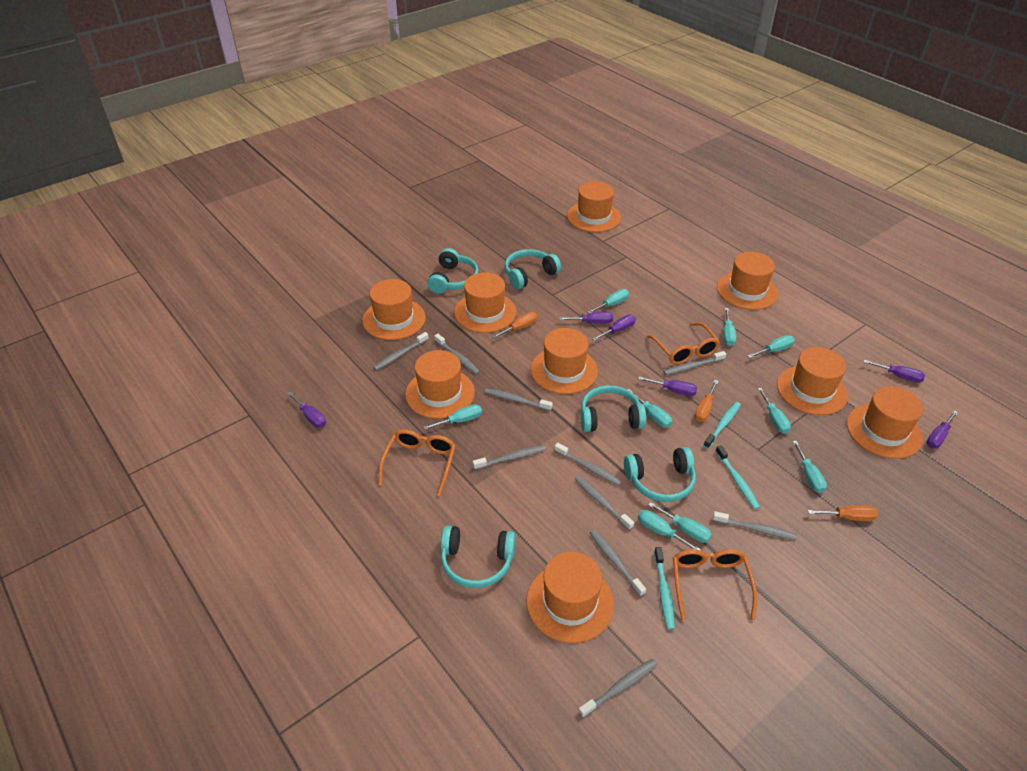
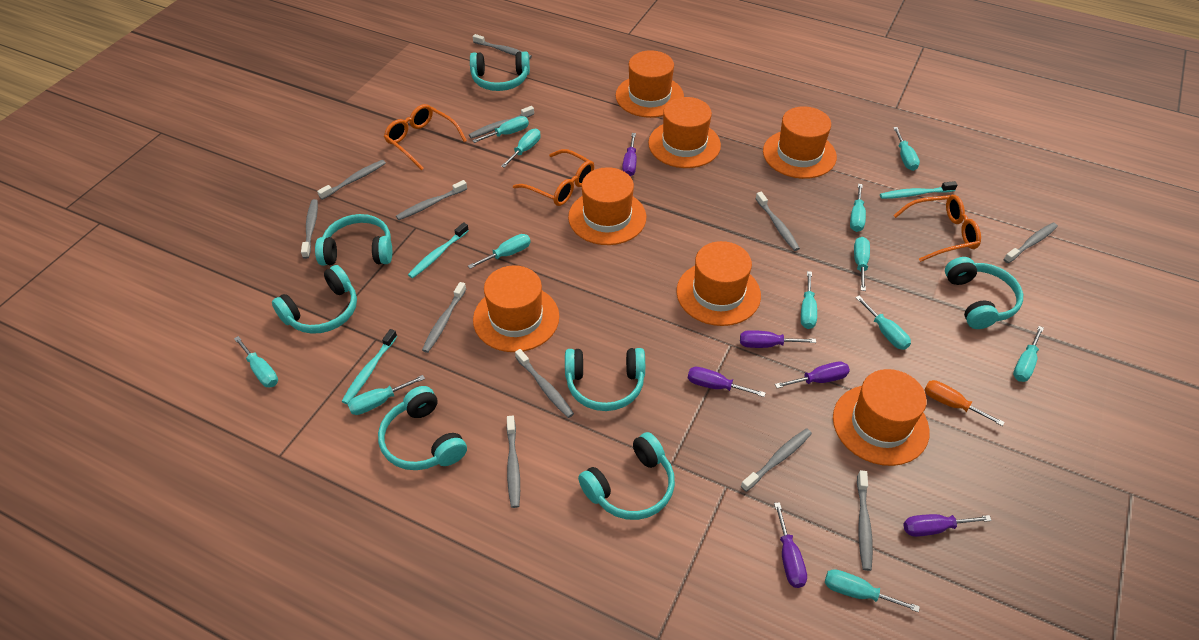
grey toothbrush: [373,332,429,370] [434,334,480,375] [473,445,546,470] [484,388,553,411] [554,443,622,486] [575,476,634,530] [578,659,657,718] [590,530,646,597] [663,351,726,375] [713,511,797,540] = 10 -> [301,199,318,259] [317,160,386,200] [396,180,467,220] [422,282,466,353] [469,106,534,138] [473,34,532,59] [507,416,520,508] [515,349,574,418] [741,428,812,492] [756,192,800,251] [857,470,873,571] [1004,223,1058,263] = 12
orange hat: [362,279,426,340] [405,350,475,419] [454,272,517,333] [527,552,614,643] [531,328,598,394] [567,181,621,232] [717,252,778,310] [777,347,848,415] [847,386,923,459] = 9 -> [473,265,559,352] [568,167,646,245] [616,50,684,118] [648,97,721,168] [677,241,761,326] [763,106,837,179] [833,369,930,466] = 7
orange screwdriver: [492,312,537,339] [695,380,719,422] [808,505,878,521] = 3 -> [924,380,1005,426] = 1
turquoise headphones: [427,248,479,294] [441,525,516,588] [505,249,561,289] [580,385,647,432] [624,447,696,502] = 5 -> [272,265,357,334] [315,214,392,266] [378,386,467,470] [470,51,530,91] [565,348,645,411] [578,432,675,520] [945,257,1023,329] = 7
turquoise screwdriver: [423,404,482,430] [588,289,629,313] [627,389,672,428] [638,510,701,551] [648,502,712,543] [723,308,736,346] [748,335,795,358] [758,388,791,434] [792,441,827,493] = 9 -> [234,336,278,387] [348,375,425,415] [468,234,531,269] [472,116,529,143] [501,129,541,168] [801,271,817,329] [825,569,920,612] [850,184,866,232] [854,237,870,291] [855,296,911,350] [893,127,920,171] [1013,326,1044,382] = 12

